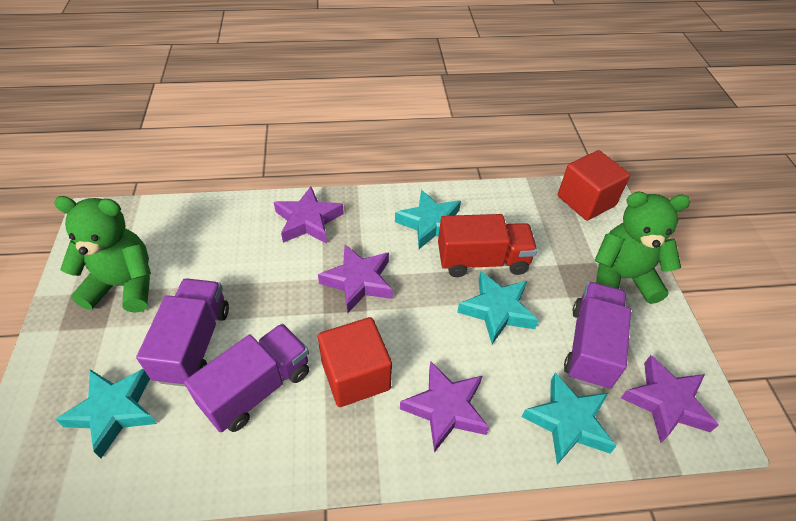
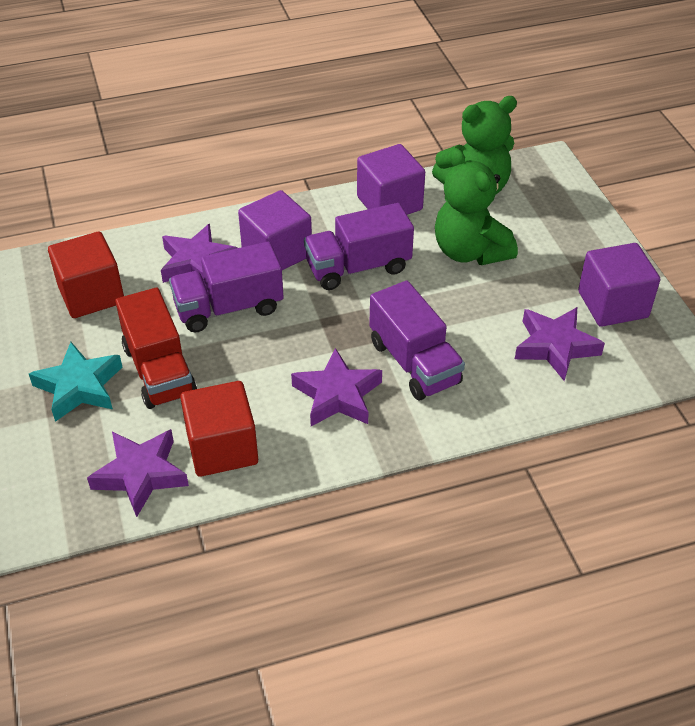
purple cube: none = 0 -> [238,190,312,270] [357,144,425,215] [578,243,660,327] = 3
turquoise star: [55,369,157,458] [395,190,461,249] [457,271,539,344] [522,373,616,465] = 4 -> [29,342,122,422] = 1

